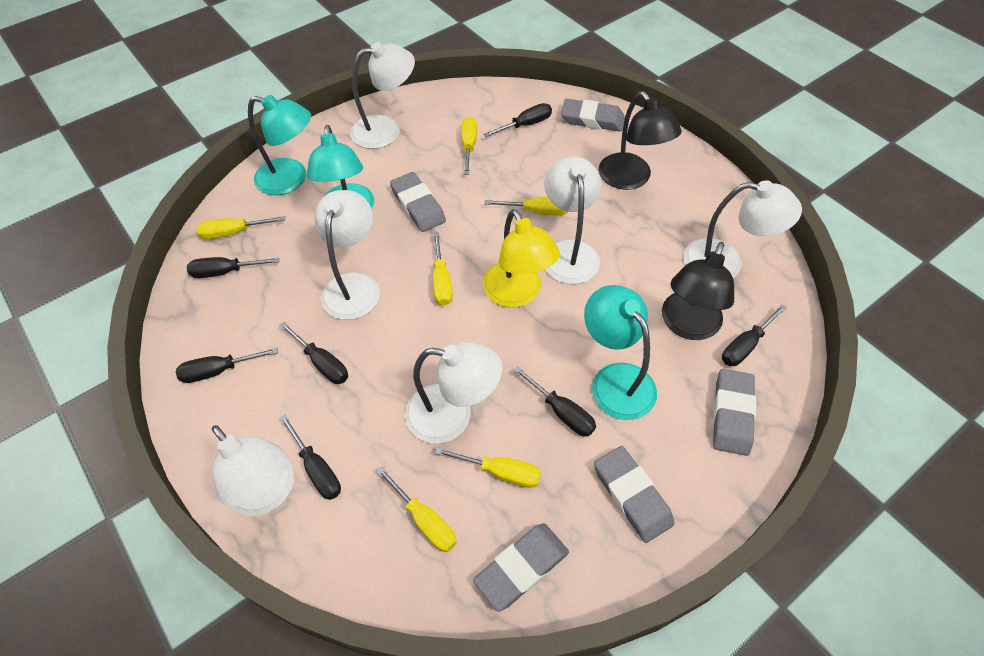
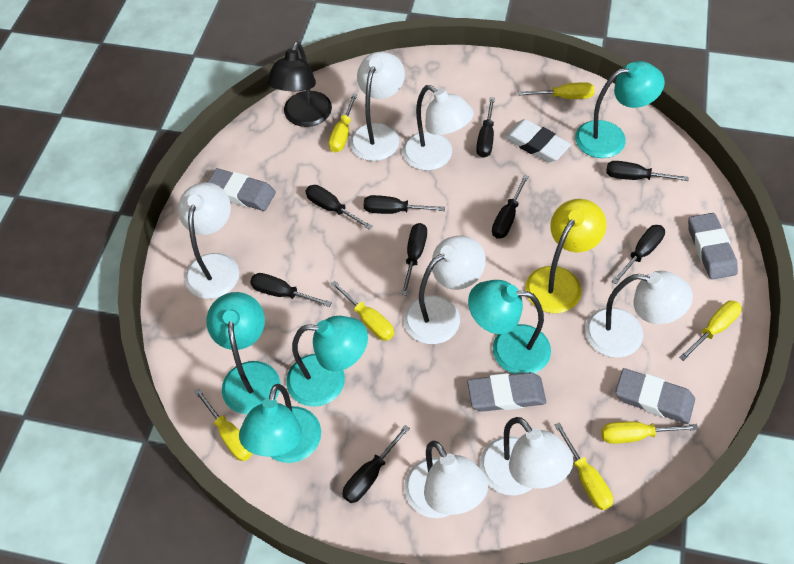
black lamp: [599,91,682,190] [662,242,734,340] = 2 -> [267,42,332,127] = 1
black screwdriver: [176,348,278,383] [187,257,279,278] [279,322,348,384] [280,414,341,500] [484,103,552,137] [513,366,596,437] [722,304,787,366] = 7 -> [250,273,332,307] [306,185,373,230] [343,425,410,503] [364,195,445,214] [401,223,427,295] [476,97,495,158] [492,175,529,239] [606,161,689,181] [612,225,665,284] = 9
grey eraser: [390,172,446,232] [473,523,569,612] [561,98,625,132] [594,446,674,543] [713,369,756,456] = 5 -> [208,168,276,211] [467,372,546,411] [615,368,695,424] [688,213,738,280] = 4
turquoise lamp: [248,95,311,195] [307,125,374,209] [584,285,657,420] = 3 -> [206,292,280,414] [239,384,321,463] [286,316,368,407] [468,280,551,374] [575,61,665,158] = 5
white eraser: none = 0 -> [504,119,571,163] = 1
white lamp: [212,425,294,516] [314,190,380,320] [350,42,415,149] [405,342,502,443] [544,157,601,284] [684,180,802,278] = 6 -> [178,182,239,299] [350,52,405,161] [402,85,474,171] [404,236,486,344] [404,441,488,518] [480,417,573,495] [585,271,693,358] = 7
yellow screwdriver: [197,216,285,239] [376,466,457,552] [433,232,453,306] [435,447,541,488] [461,117,477,175] [485,197,568,216] = 6 -> [194,389,252,461] [329,93,357,153] [331,281,394,341] [519,82,595,99] [554,422,613,510] [601,422,698,444] [679,301,742,361] = 7

